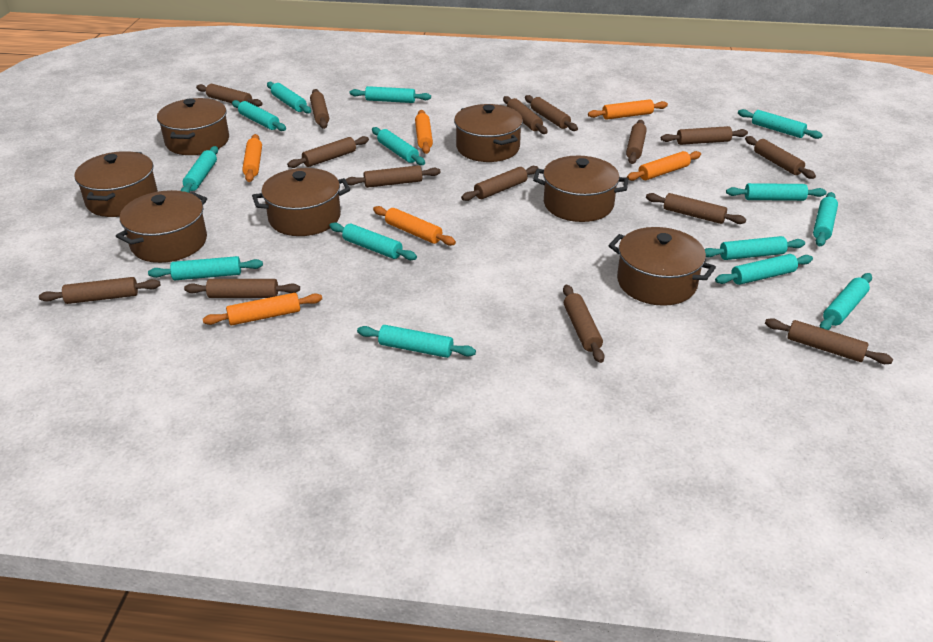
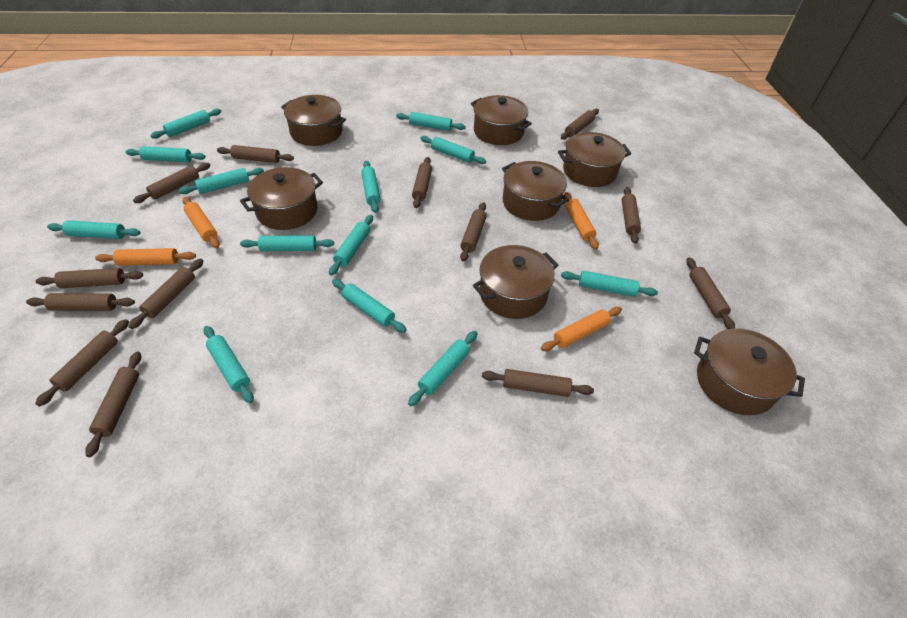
brown rolling pin: [39,277,160,304] [184,279,300,298] [196,84,263,107] [287,136,369,168] [310,89,329,129] [345,165,441,188] [461,166,539,201] [503,96,548,134] [525,95,578,131] [563,285,605,363] [626,120,647,164] [646,193,746,224] [661,126,748,145] [745,136,816,179] [765,318,893,364] = 15 -> [26,293,135,311] [35,319,129,407] [36,268,143,288] [85,351,141,457] [128,259,203,329] [133,163,210,203] [217,145,294,163] [412,157,432,208] [460,202,487,261] [482,369,594,397] [561,109,599,140] [622,187,641,244] [686,257,735,329] = 13
orange rolling pin: [203,293,322,325] [242,134,262,182] [373,206,456,246] [415,110,433,154] [588,99,668,120] [627,151,701,181] = 6 -> [95,248,196,266] [182,197,220,248] [541,307,622,351] [564,192,599,250] = 4
turquoise rolling pin: [148,256,263,280] [181,146,218,193] [232,100,286,131] [267,82,311,114] [329,222,417,260] [350,86,431,103] [357,325,476,358] [372,127,425,165] [705,236,805,260] [715,254,813,285] [726,183,827,201] [738,109,823,139] [813,192,838,247] [820,273,872,330] = 14 -> [47,220,140,239] [125,146,206,162] [150,109,221,139] [179,168,264,194] [203,326,254,403] [240,236,334,251] [329,215,373,276] [332,279,407,333] [361,161,380,213] [396,112,466,131] [408,331,478,406] [420,136,486,164] [561,271,658,297] = 13

